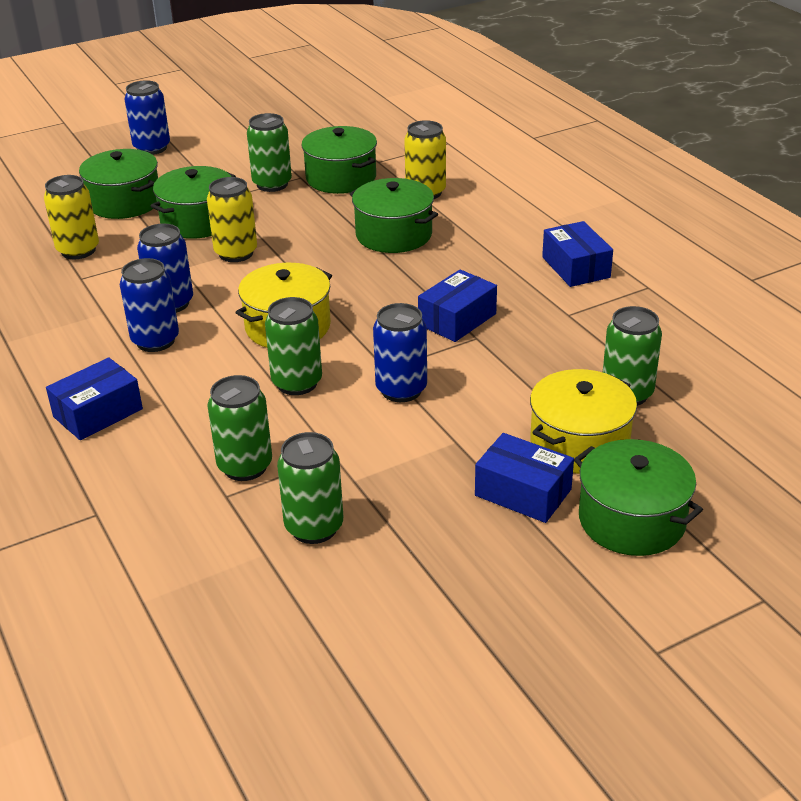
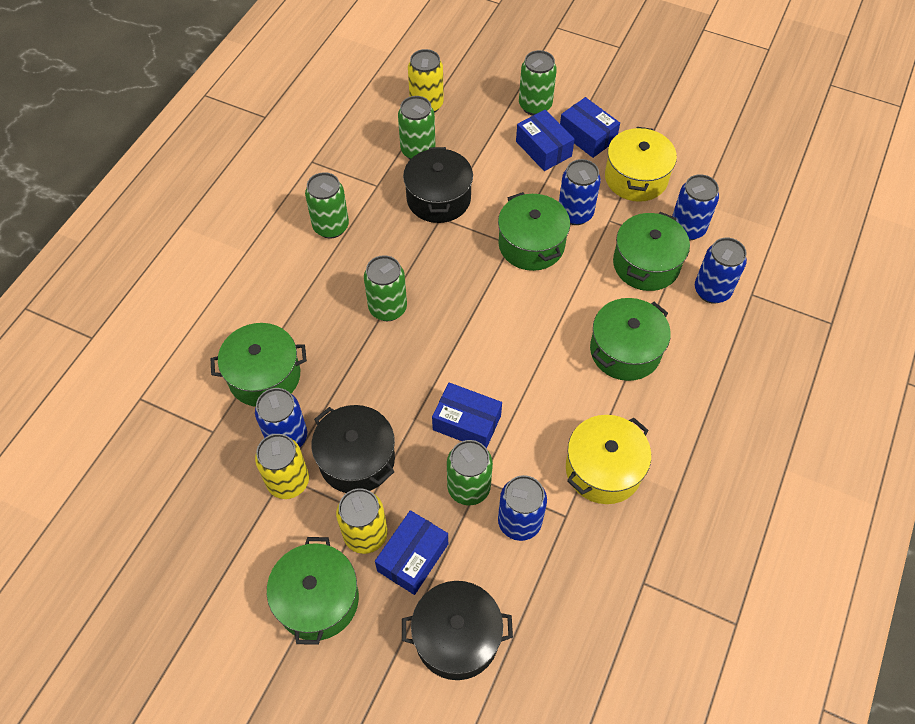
black pot: none = 0 -> [312,405,395,493] [402,581,513,680] [403,147,473,223] = 3
blue can: [120,258,179,352] [124,80,170,155] [137,224,193,313] [373,303,427,402] = 4 -> [255,388,307,447] [498,475,547,541] [559,159,601,225] [672,174,719,241] [695,238,747,304] = 5

